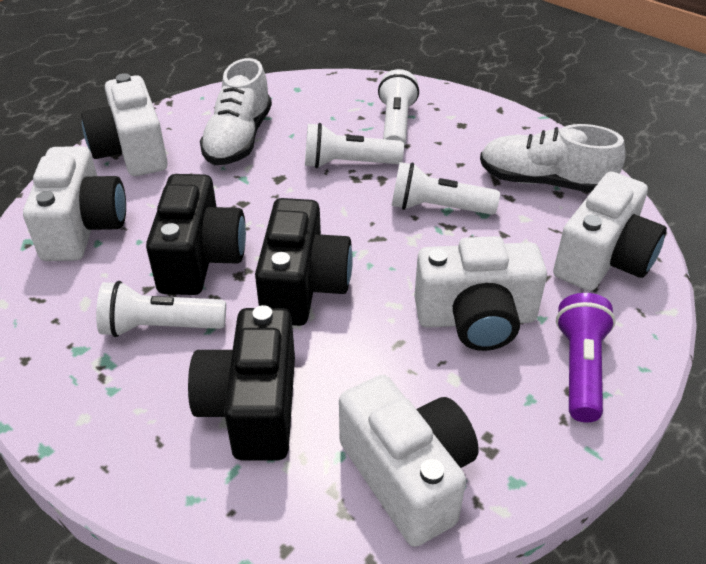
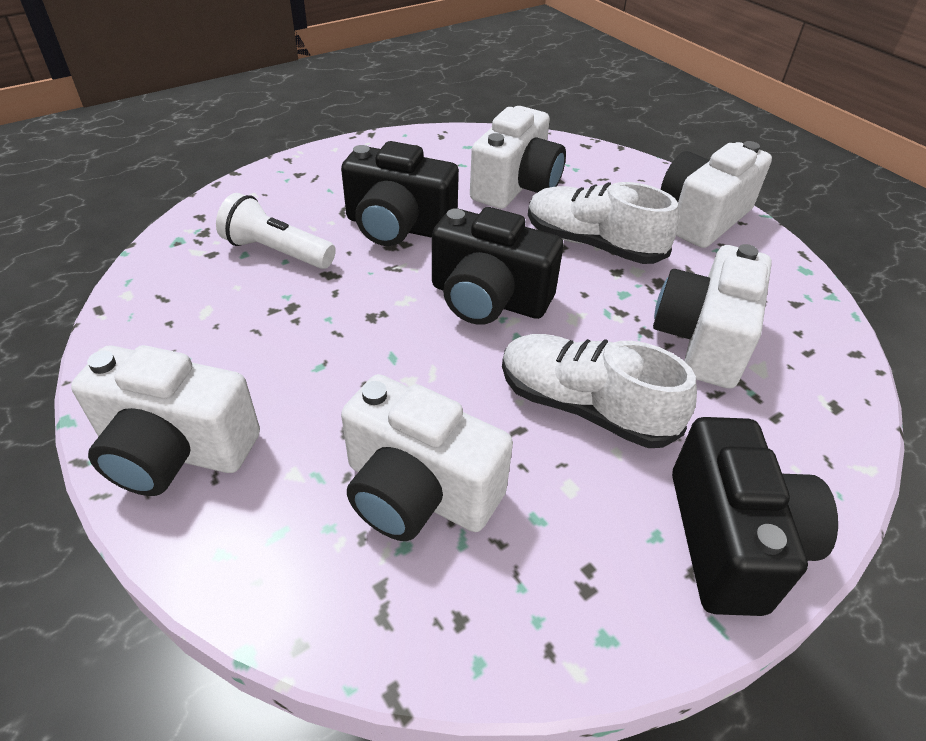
purple flashlight: [556,293,616,422] = 1 -> none = 0
white flashlight: [96,281,226,337] [305,123,404,168] [378,69,419,146] [392,162,500,215] = 4 -> [216,193,336,269] = 1

